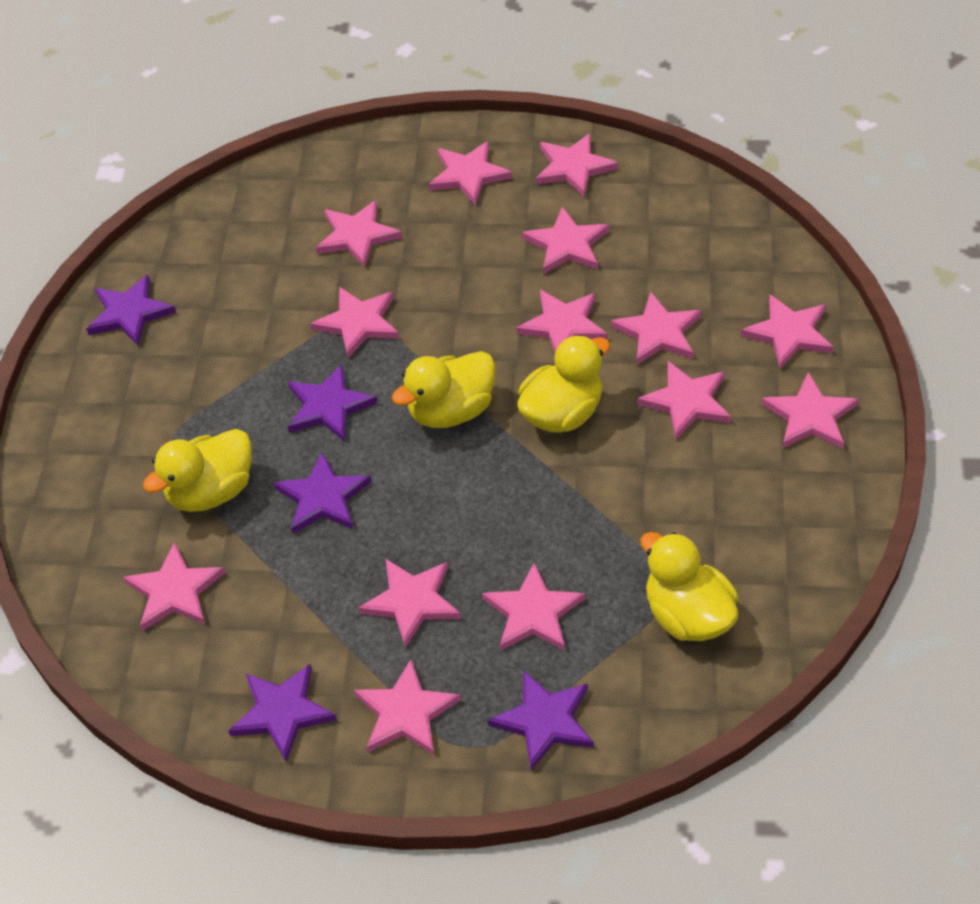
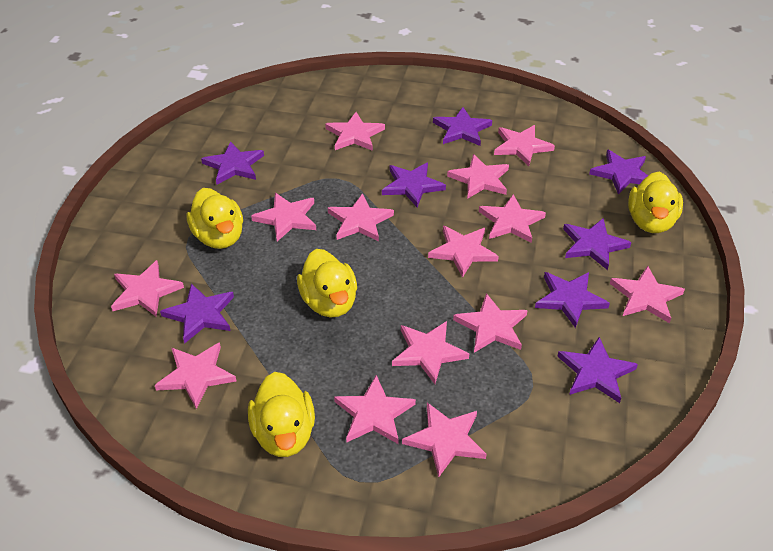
purple star: [86,275,176,346] [228,664,337,762] [274,452,372,534] [288,364,378,442] [488,671,594,771] = 5 -> [160,284,234,344] [201,141,264,185] [382,162,446,207] [433,107,492,146] [535,272,610,328] [557,337,638,403] [563,218,631,270] [589,150,648,194] = 8

